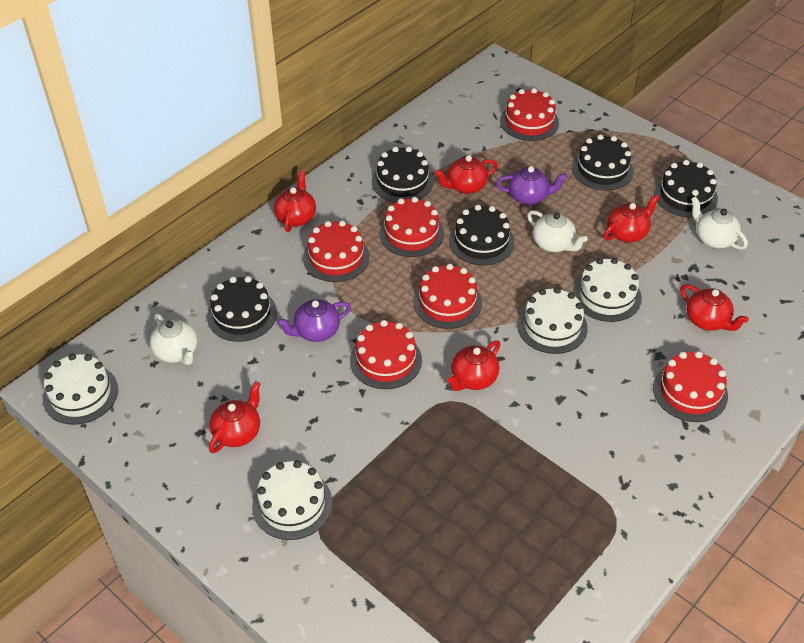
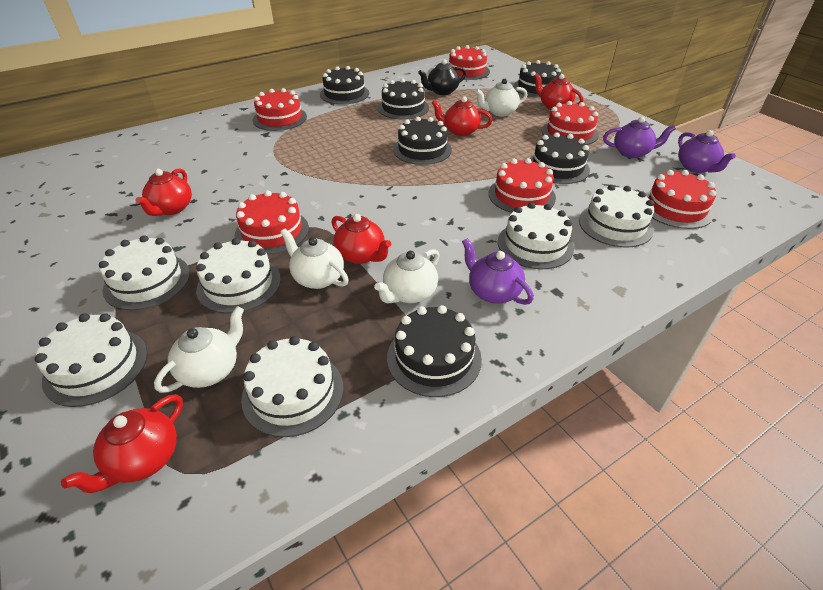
black cake: [207,276,277,342] [372,147,434,202] [449,205,515,266] [572,134,634,191] [654,160,718,218] = 5 -> [320,66,369,104] [378,78,429,120] [387,305,482,397] [393,117,452,165] [513,60,561,98] [530,132,590,184] = 6
black teapot: none = 0 -> [418,59,466,95] = 1
purple teapot: [277,299,351,342] [496,166,567,205] = 2 -> [462,238,533,305] [603,117,676,158] [678,130,736,173] = 3
red teapot: [209,381,261,453] [274,171,316,232] [435,155,498,194] [447,340,500,391] [604,194,660,242] [680,284,749,331] = 6 -> [61,394,183,493] [135,168,192,216] [332,214,391,264] [431,96,493,136] [534,73,583,110] = 5
white cake: [43,353,118,425] [252,460,332,540] [517,287,588,354] [573,258,642,322] = 4 -> [35,313,148,407] [99,235,190,310] [196,238,281,314] [241,336,343,437] [498,202,574,269] [579,185,654,248] = 6
white teapot: [150,313,198,365] [527,210,587,252] [691,196,748,250] = 3 -> [154,306,244,393] [280,228,349,289] [374,249,439,303] [475,79,527,117] = 4

